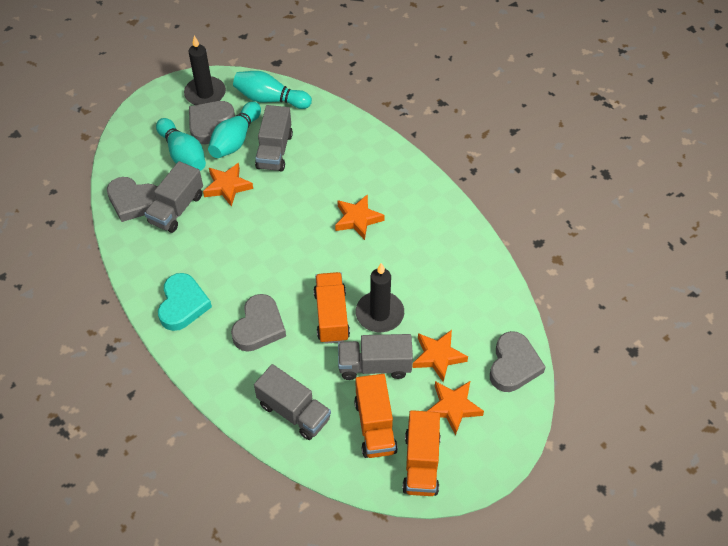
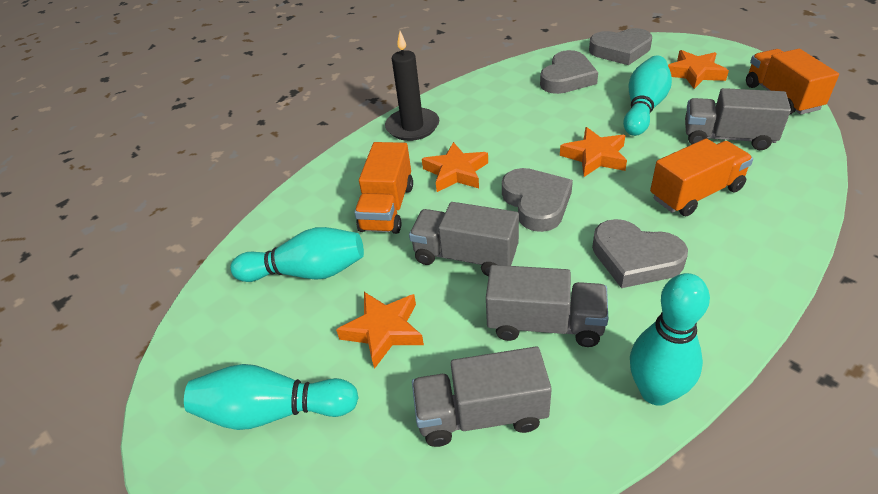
black candle: [184,36,226,105] [356,263,404,332] = 2 -> [385,31,439,141] = 1
turquoise bowling pin: [156,118,206,171] [208,102,261,158] [233,71,312,109] = 3 -> [184,364,359,430] [230,227,364,282] [623,56,672,136] [630,273,710,406] = 4
turquoise heart: [158,273,212,331] = 1 -> none = 0

